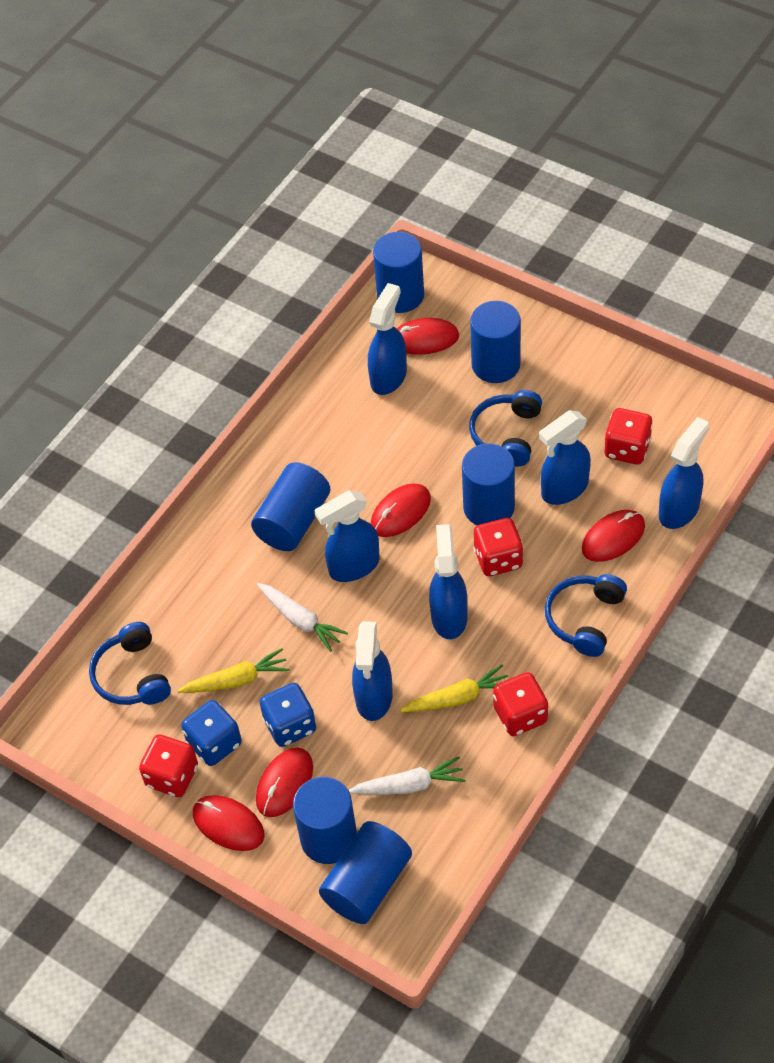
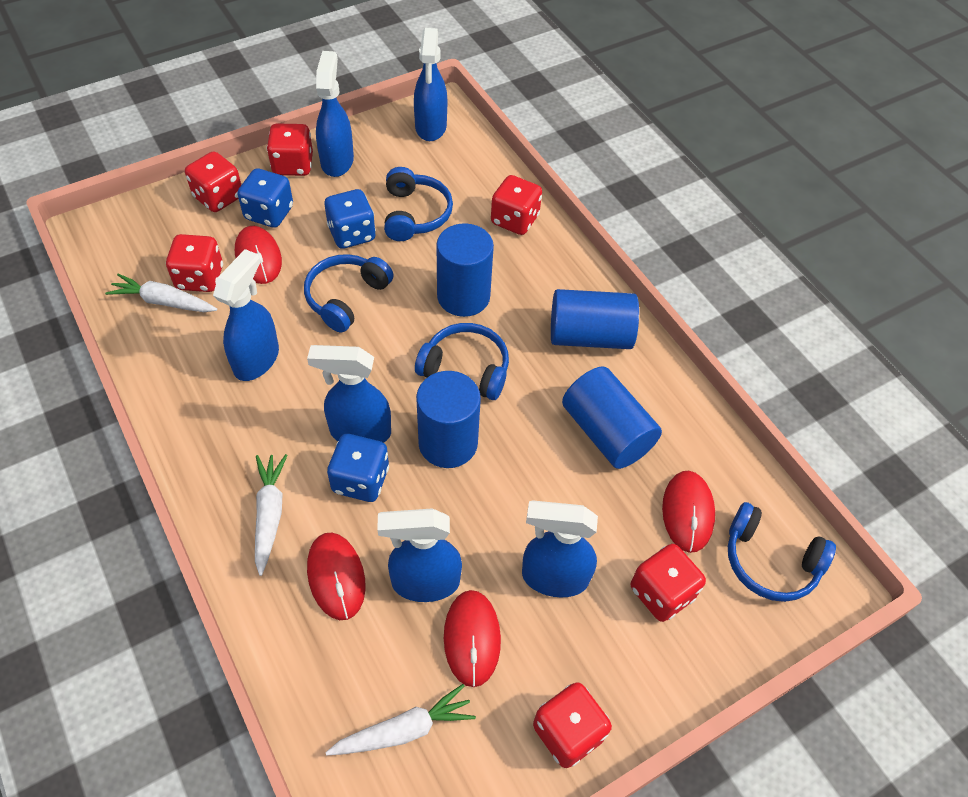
blue cylinder: [251,462,330,551] [293,777,357,864] [319,821,412,924] [373,232,424,313] [462,444,515,526] [470,301,521,383] = 6 -> [416,371,481,468] [436,223,494,317] [551,289,639,349] [562,367,662,469] = 4
blue dice: [181,700,242,766] [260,683,316,747] = 2 -> [237,168,293,228] [325,189,376,249] [327,434,389,502] = 3
blue headphones: [89,622,171,705] [469,390,542,466] [545,574,627,657] = 3 -> [304,254,394,333] [384,167,453,241] [415,323,509,400] [728,502,836,602] = 4
red dice: [139,735,198,797] [474,518,523,576] [493,672,548,736] [604,408,653,465] = 4 -> [166,234,223,292] [185,151,241,212] [266,124,313,176] [491,175,542,235] [533,682,612,768] [631,544,706,622] = 6
red mouse: [193,795,264,851] [256,748,313,817] [371,484,431,537] [397,318,459,355] [582,510,645,562] = 5 -> [235,226,282,284] [307,533,365,620] [444,590,501,687] [662,471,715,553] = 4
white carrot: [257,583,348,652] [349,757,466,795] = 2 -> [105,274,217,312] [255,454,288,576] [325,684,476,755] = 3
yellow carrot: [178,648,290,693] [400,664,508,712] = 2 -> none = 0

